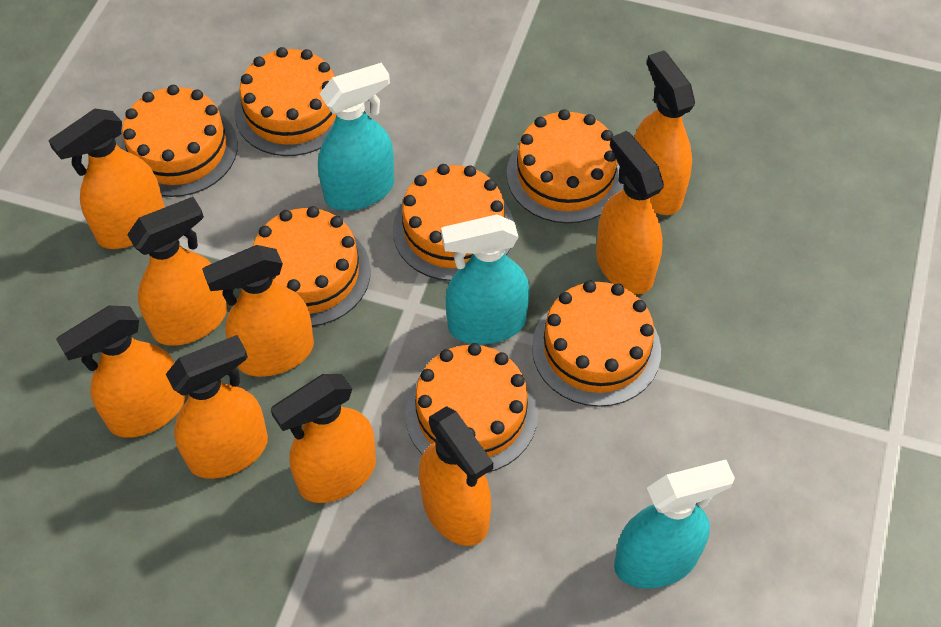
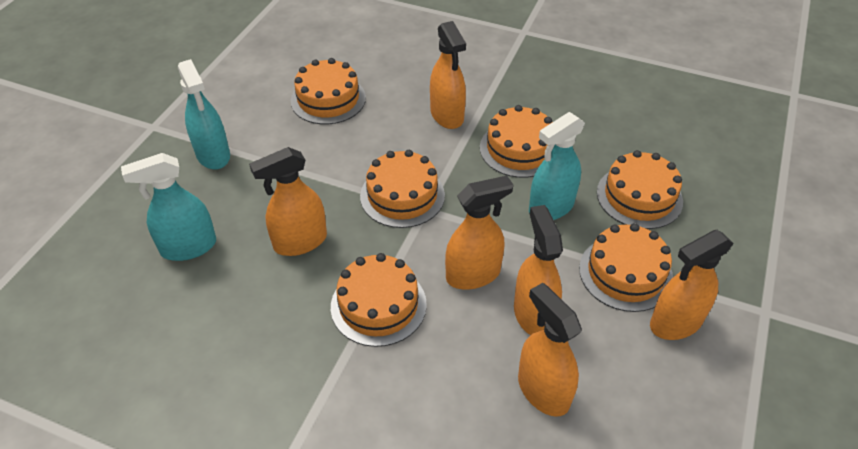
orange cake: [120,85,238,197] [234,47,336,156] [253,206,371,326] [393,164,514,281] [405,343,538,472] [506,109,624,223] [532,280,661,407] = 7 -> [291,58,366,124] [331,253,427,347] [360,150,445,228] [480,105,552,178] [579,223,673,312] [597,150,683,229] = 6
orange spray bottle: [48,109,165,249] [56,306,185,438] [127,197,227,346] [166,335,268,479] [202,245,314,377] [271,374,376,503] [419,406,493,546] [596,131,664,294] [634,50,695,215] = 9 -> [249,147,327,256] [430,21,466,129] [445,176,513,290] [514,205,563,335] [518,283,582,417] [650,230,734,340] = 6

